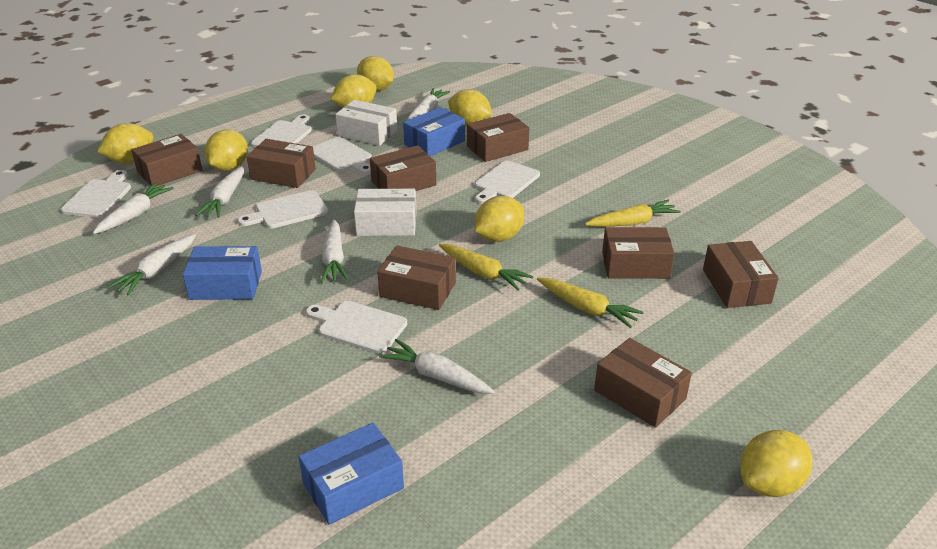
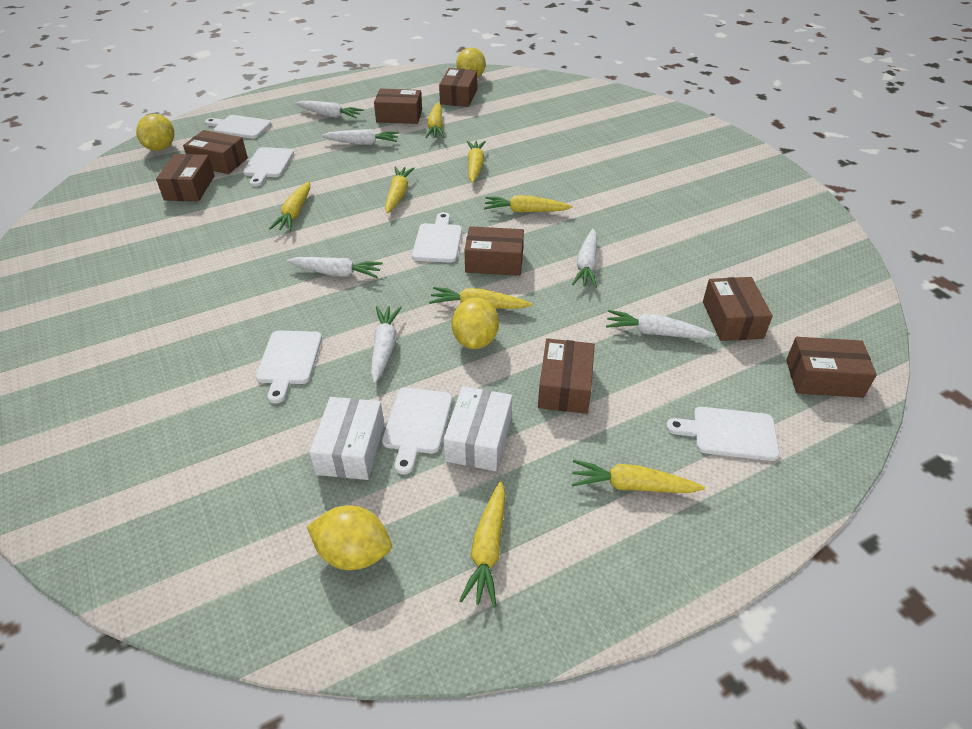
blue box: [183,246,262,300] [298,423,404,525] [403,107,465,156] = 3 -> none = 0
yellow carrot: [439,244,534,291] [537,278,644,328] [585,200,681,227] = 3 -> [269,181,310,231] [385,166,415,214] [425,102,444,138] [429,287,533,309] [459,481,505,607] [466,141,486,183] [484,195,572,212] [572,460,705,493] = 8
yellow lemon: [97,123,154,163] [205,129,248,171] [331,74,377,108] [357,56,394,91] [448,89,492,126] [475,196,524,242] [740,430,812,497] = 7 -> [136,114,174,151] [307,505,392,570] [452,298,499,349] [456,47,486,78] = 4

